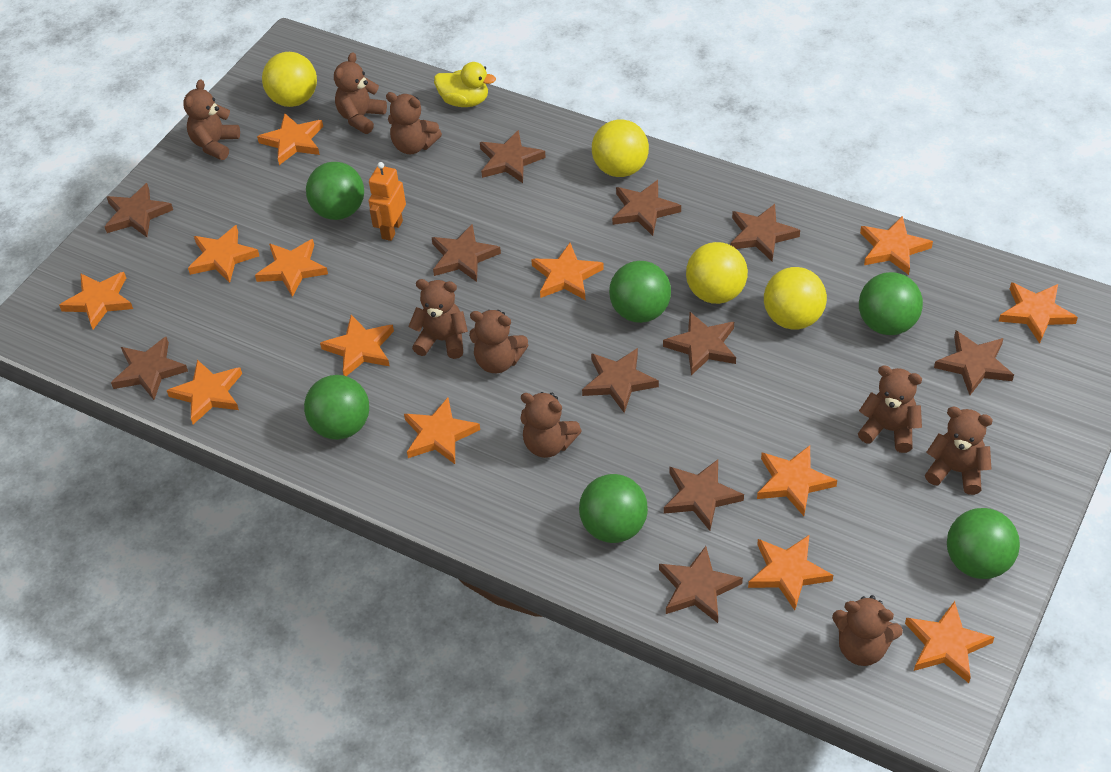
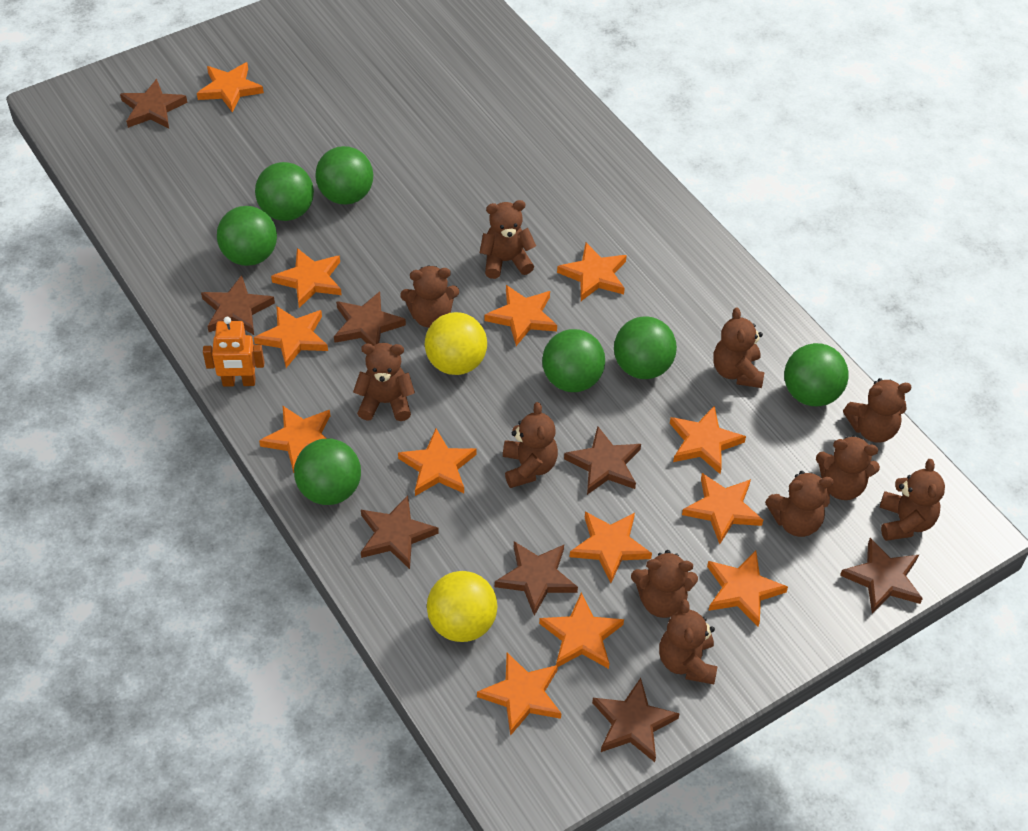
brown star: [105,183,173,237] [111,337,188,400] [431,224,501,282] [480,130,546,183] [582,348,659,413] [612,180,681,236] [659,546,743,623] [663,312,736,375] [664,459,744,531] [730,204,800,261] [934,331,1014,395] = 11 -> [120,79,187,129] [201,275,275,335] [334,291,406,346] [361,495,439,569] [495,542,578,616] [564,426,641,495] [592,678,680,762] [840,538,923,613] = 8
brown teddy bear: [183,79,240,160] [334,52,387,134] [386,92,442,154] [408,279,468,359] [469,310,528,373] [520,392,581,458] [832,595,903,666] [858,365,922,453] [925,407,993,495] = 9 -> [353,343,415,421] [400,266,459,328] [480,200,536,279] [503,402,558,488] [631,550,698,618] [659,599,717,684] [713,307,764,388] [765,471,834,537] [816,435,880,500] [843,378,912,443] [879,459,945,541] = 11
green ball: [304,375,369,440] [306,162,364,220] [579,474,648,543] [609,261,671,323] [859,272,923,335] [947,508,1020,579] = 6 -> [217,206,277,266] [255,162,314,221] [294,439,361,505] [315,146,373,205] [542,329,605,392] [614,317,677,379] [784,343,849,406] = 7
yellow ball: [262,52,317,107] [592,120,649,177] [686,242,748,304] [764,267,827,329] = 4 -> [425,312,487,375] [427,571,498,642] = 2
yellow duck: [434,62,496,107] = 1 -> none = 0

